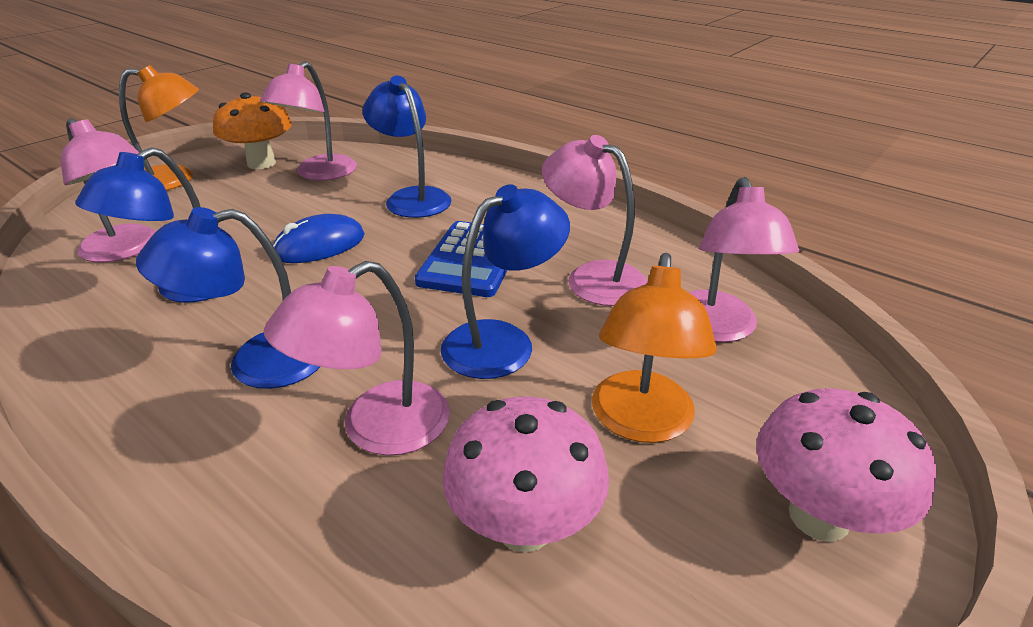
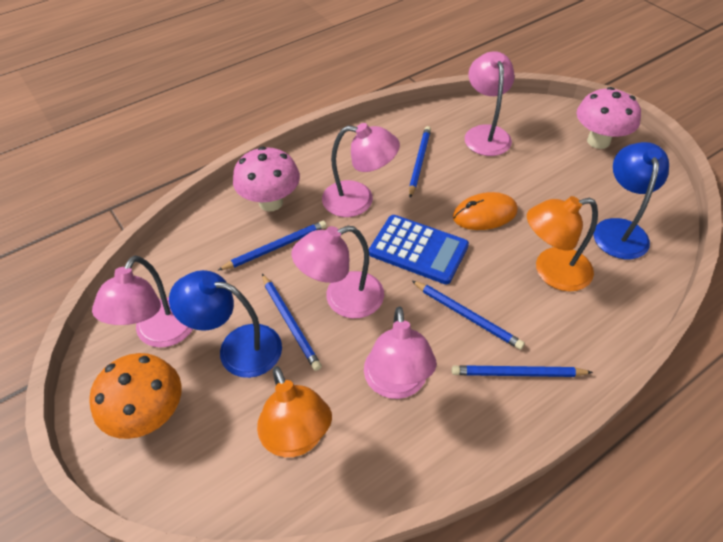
blue lamp: [75,147,212,303] [136,207,320,389] [363,76,452,218] [441,184,570,379] = 4 -> [169,270,282,378] [594,142,669,259] = 2
blue mouse: [273,214,365,263] = 1 -> none = 0
blue pencil: none = 0 -> [217,221,327,271] [262,274,322,371] [409,126,431,198] [412,281,525,350] [452,365,593,377] = 5
orange mouse: none = 0 -> [453,192,518,230] = 1

